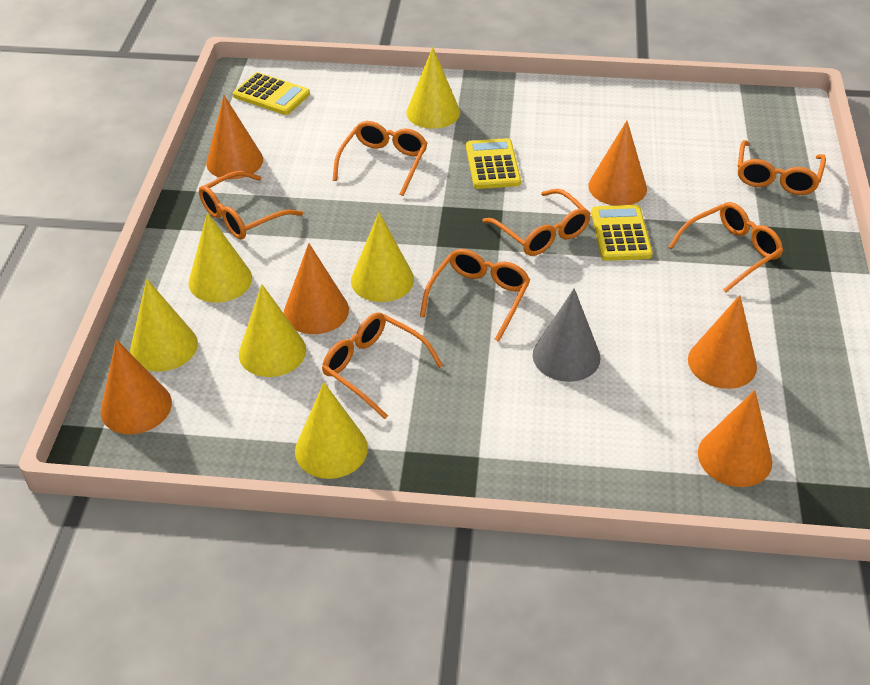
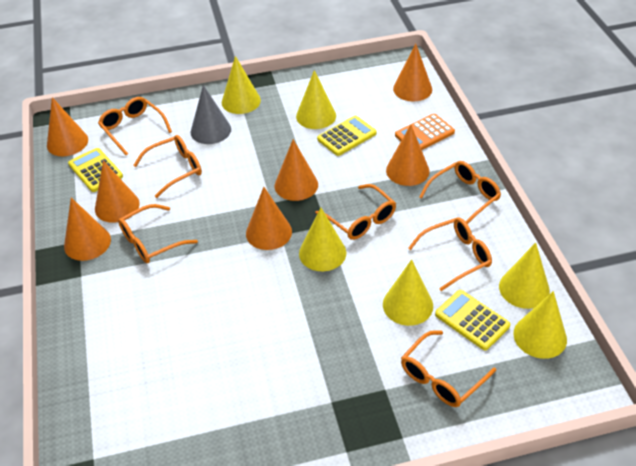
orange calculator: none = 0 -> [395,114,455,150] = 1
orange cone: [101,339,172,434] [206,95,263,179] [284,243,349,334] [588,121,647,206] [688,295,757,389] [698,390,772,487] = 6 -> [47,97,88,156] [64,198,111,261] [95,161,140,222] [246,187,292,250] [275,139,318,201] [386,125,430,186] [393,44,432,101] = 7

